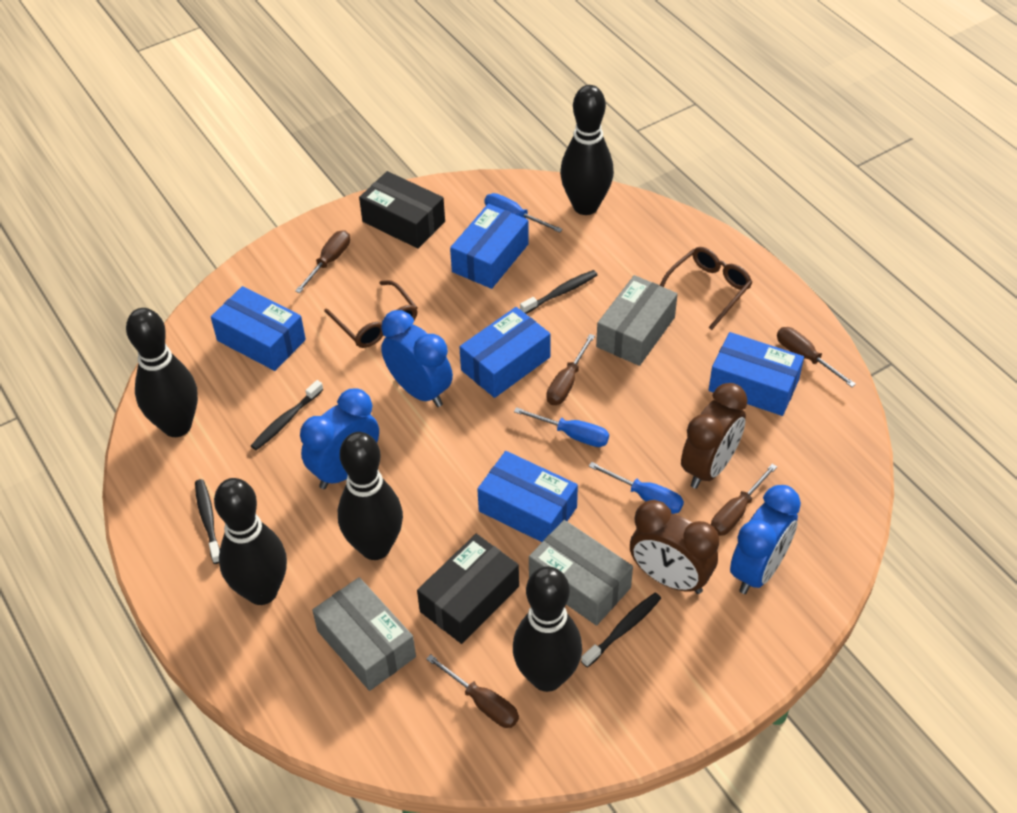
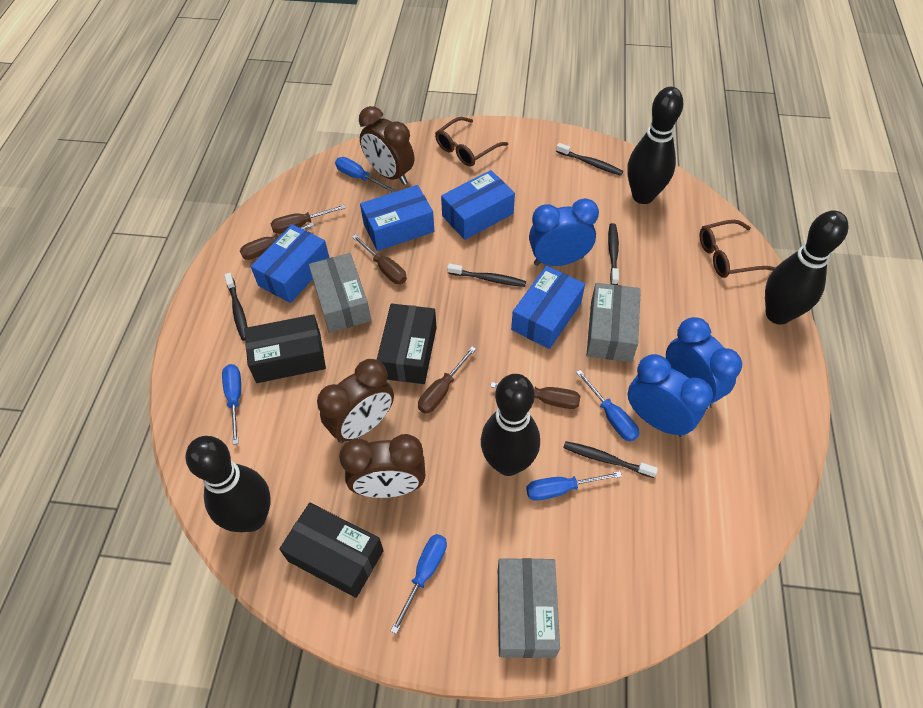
black bowling pin: [126,308,198,437] [214,478,287,605] [338,432,403,560] [513,566,582,692] [560,85,614,215] = 5 -> [186,436,271,532] [481,374,540,476] [627,87,683,204] [765,210,849,325] = 4
black box: [359,171,445,249] [417,534,519,644] = 2 -> [244,314,326,383] [279,503,384,598] [377,304,437,384] = 3
black toothbrush: [195,479,220,564] [251,380,324,450] [520,270,597,314] [581,593,661,667] = 4 -> [225,273,247,341] [447,263,526,287] [556,143,623,176] [563,441,658,478] [608,223,619,285] = 5
blue box: [211,286,306,371] [450,204,529,289] [459,307,551,398] [477,451,578,542] [709,332,804,416] = 5 -> [251,224,329,303] [360,185,434,251] [441,170,515,240] [511,266,585,349] = 4
blue screwdriver: [484,193,563,233] [514,407,609,447] [589,462,684,514] = 3 -> [222,364,241,445] [335,157,395,193] [391,534,447,634] [526,471,622,501] [576,370,639,442] = 5
brown clock: [630,500,719,594] [681,383,748,489] = 2 -> [317,359,394,443] [339,434,425,498] [359,106,414,185] = 3

